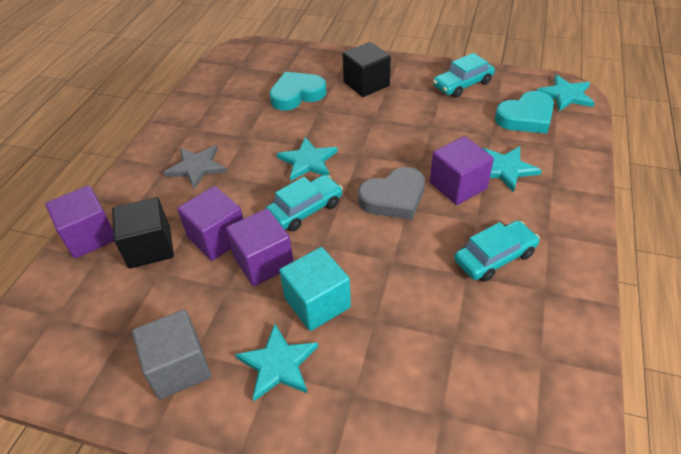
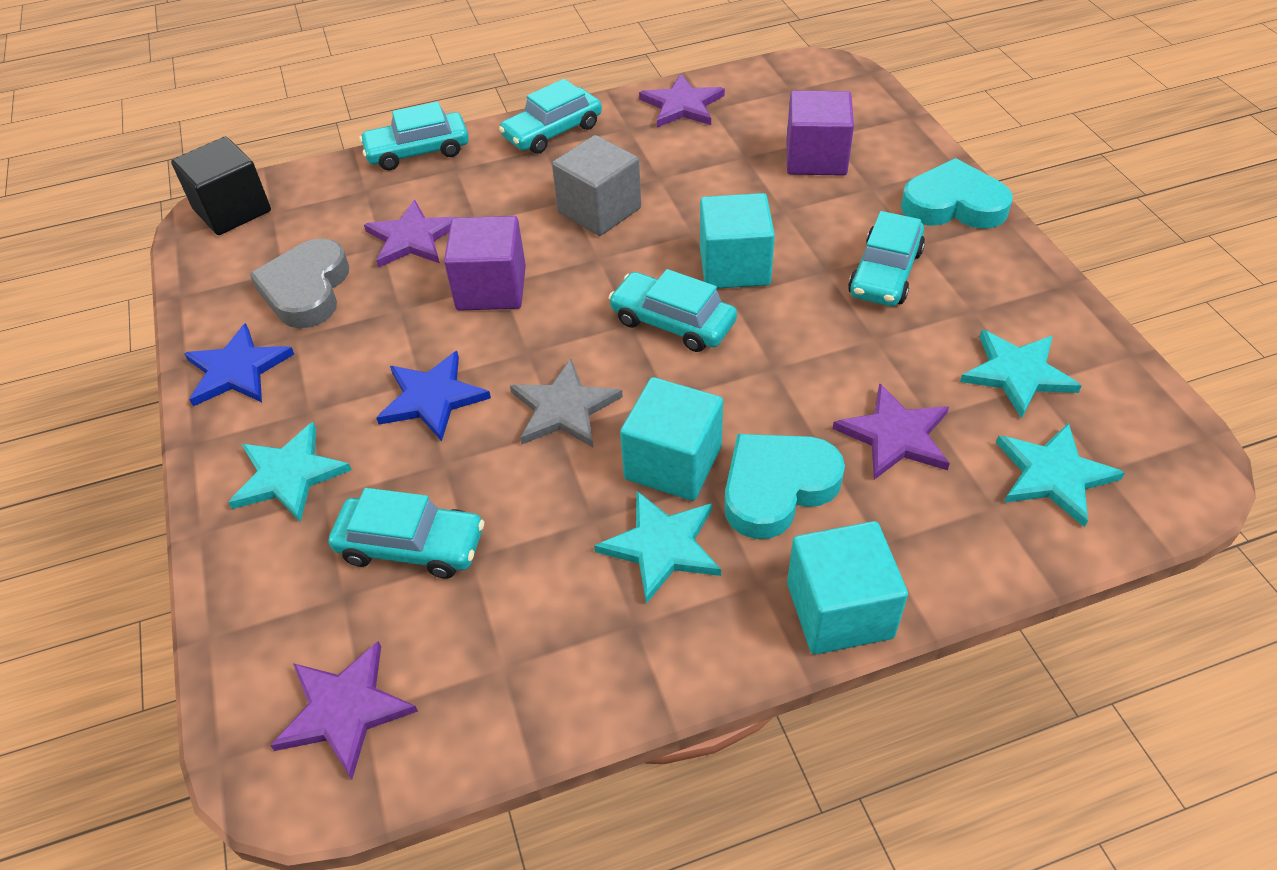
black cube: [112,197,174,269] [343,42,391,97] = 2 -> [171,137,271,235] = 1
blue star: none = 0 -> [184,323,294,406] [376,351,491,441] = 2
purple cube: [45,185,114,258] [177,186,243,261] [226,209,293,286] [430,136,494,205] = 4 -> [444,216,526,311] [787,90,854,176] = 2
purple star: none = 0 -> [270,641,418,779] [364,200,459,268] [639,74,725,127] [833,383,950,480] = 4
turquoise car: [265,175,343,231] [433,53,495,98] [454,220,540,282] = 3 -> [329,488,484,579] [359,102,469,170] [499,79,602,154] [608,269,737,352] [848,211,925,306] = 5
turquoise cube: [279,247,351,331] = 1 -> [620,377,723,501] [700,193,775,288] [787,521,908,654] = 3

